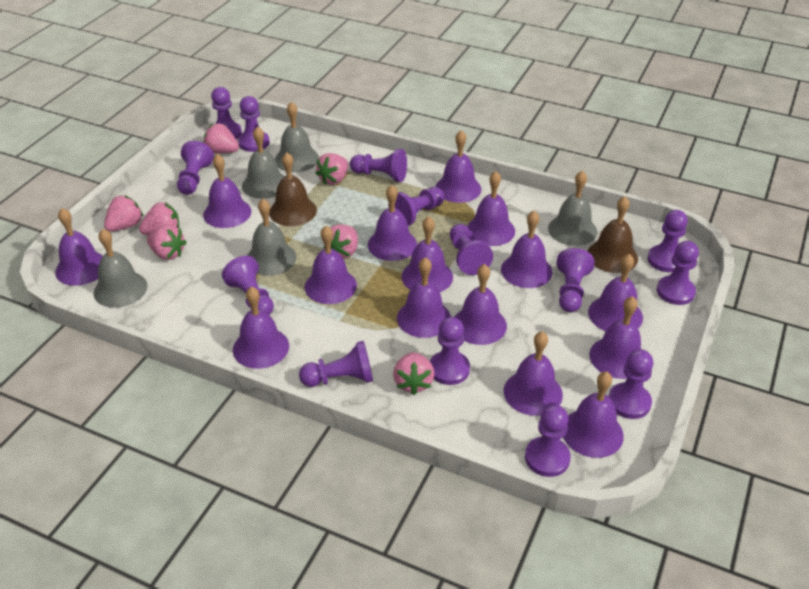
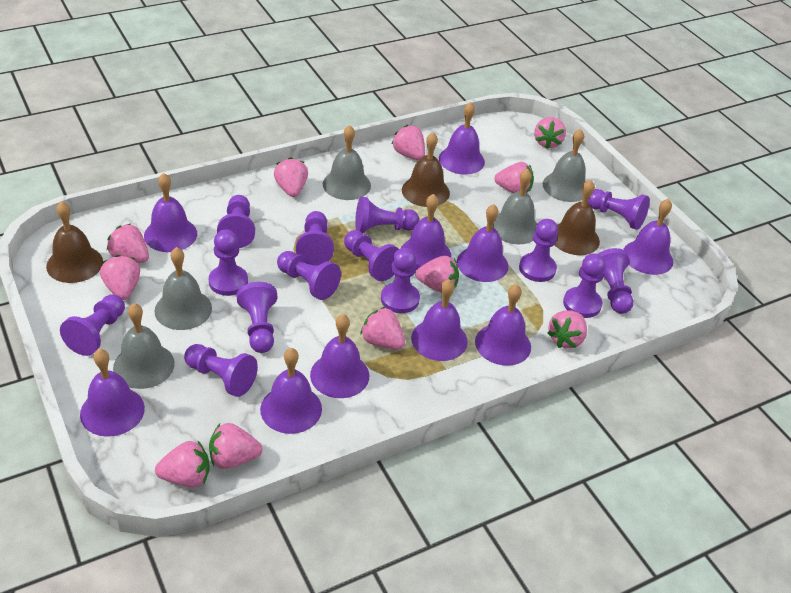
brown bell: [269,152,317,226] [587,196,638,273] = 2 -> [46,201,103,283] [402,133,450,207] [555,180,600,255] = 3
pink strawberry: [104,195,143,231] [139,202,179,235] [147,225,187,260] [203,123,239,153] [315,153,348,185] [324,224,358,259] [393,352,435,395] = 7 -> [100,255,140,300] [107,224,149,263] [155,441,210,488] [209,423,263,469] [274,157,308,197] [360,307,405,350] [392,125,425,160] [415,256,459,292] [494,162,534,193] [534,117,566,149] [547,310,587,348] = 11
purple bell: [55,208,103,286] [203,154,251,228] [233,286,289,369] [305,226,357,304] [368,185,417,261] [397,257,451,338] [401,216,453,292] [435,130,481,203] [455,264,507,345] [467,171,515,246] [501,211,553,288] [504,331,563,416] [563,371,624,458] [588,254,643,331] [589,296,641,379] = 15 -> [80,349,145,437] [144,173,197,252] [260,348,322,434] [310,314,369,398] [401,194,451,270] [411,279,468,361] [439,102,485,175] [457,204,509,282] [475,284,531,366] [623,199,673,275] = 10

